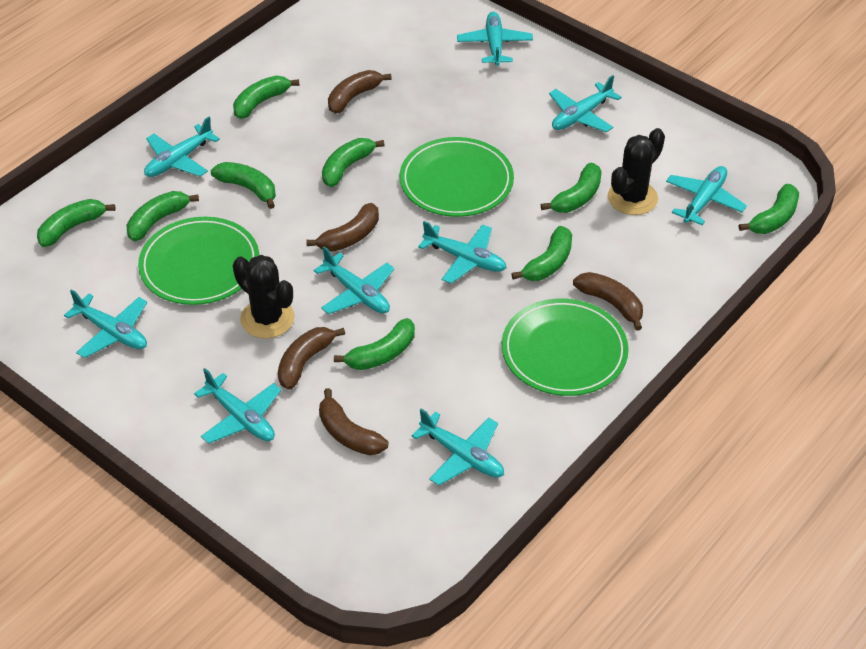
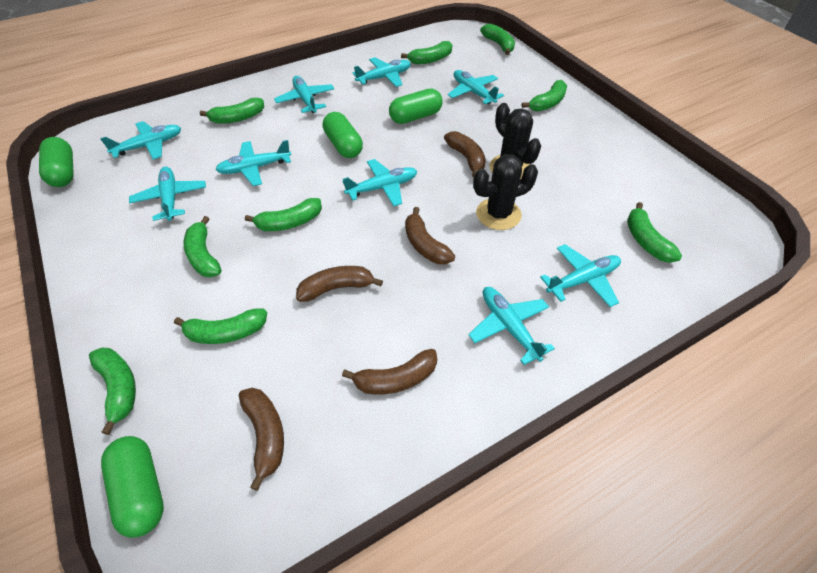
green capsule: none = 0 -> [39,137,73,187] [101,436,164,538] [323,112,363,158] [389,89,443,124] = 4
green plate: [138,217,259,305] [400,137,514,217] [502,298,629,396] = 3 -> none = 0

